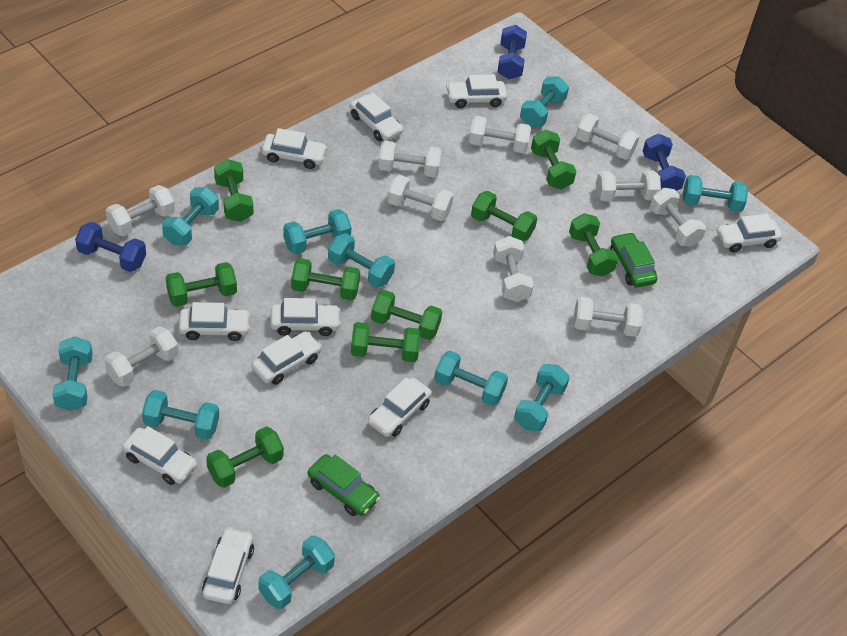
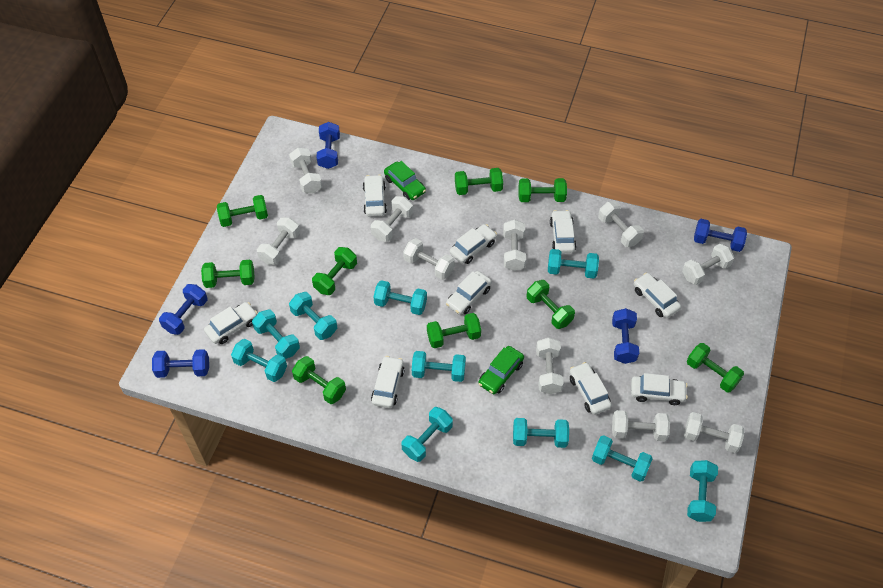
blue dumbbell: [75,222,146,272] [498,25,527,79] [643,134,686,191] = 3 -> [152,349,209,378] [159,284,208,335] [317,122,340,169] [612,308,639,364] [694,219,747,252] = 5
white car: [122,426,197,485] [179,302,251,341] [202,527,254,604] [252,331,322,385] [262,128,327,169] [270,298,341,336] [350,93,403,141] [368,377,432,437] [446,74,507,108] [717,214,782,252] = 10 -> [204,302,257,344] [363,175,387,216] [371,356,405,408] [446,271,492,315] [450,224,497,264] [550,210,576,253] [570,362,612,415] [631,373,688,405] [634,273,681,318] = 9

